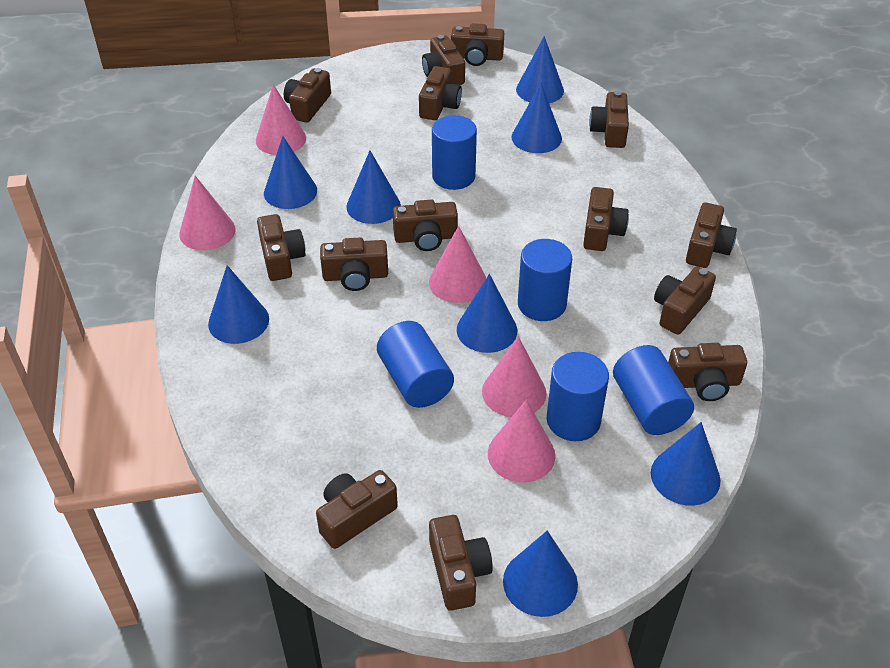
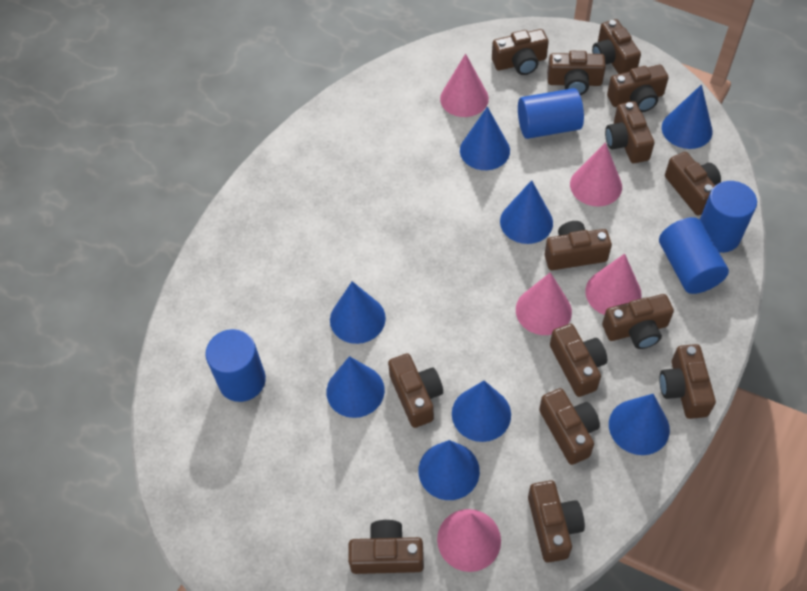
blue cylinder: [377,321,454,408] [432,115,477,190] [518,239,572,321] [547,352,609,441] [613,345,694,435] = 5 -> [205,329,266,402] [518,88,584,139] [659,217,729,294] [700,181,757,253] = 4

